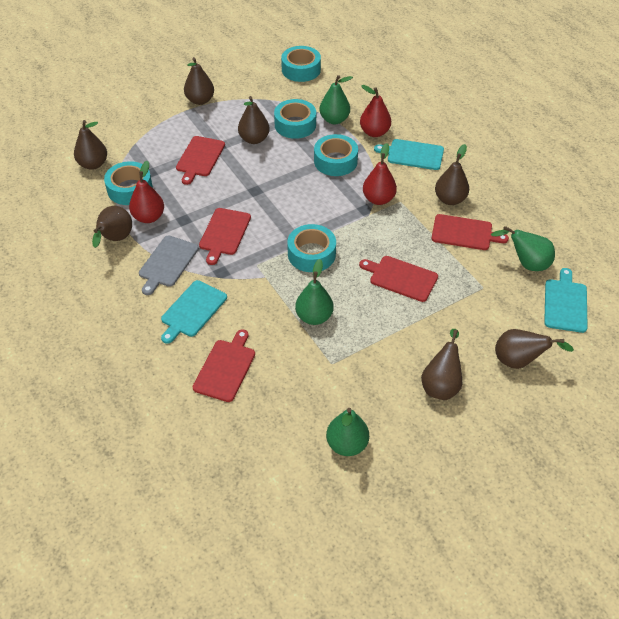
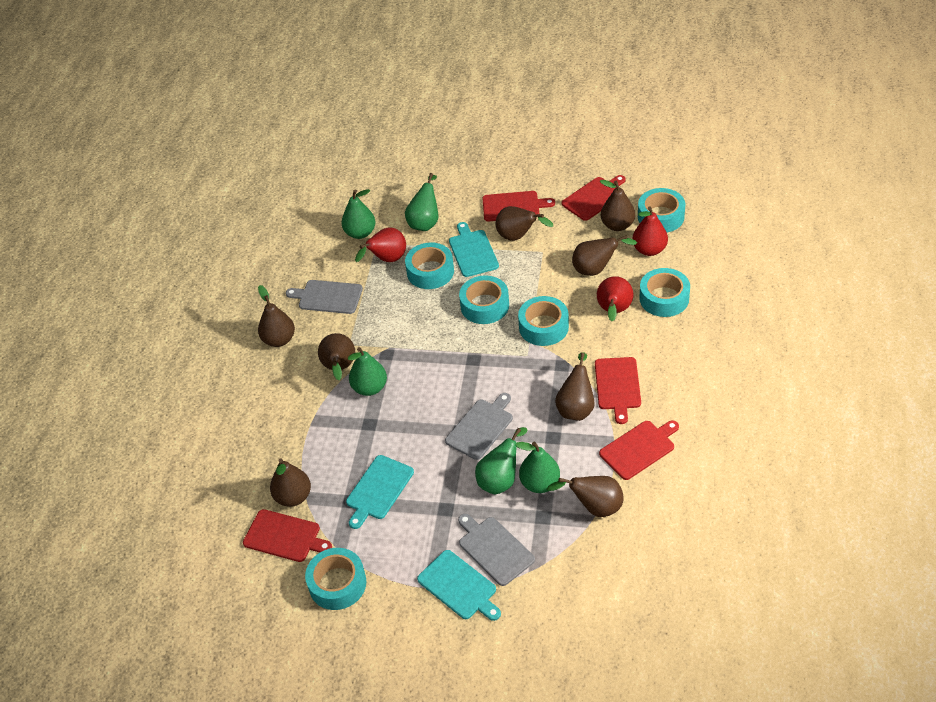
brown pear: [74,120,107,170] [92,206,132,248] [184,57,214,105] [238,96,270,144] [421,329,462,400] [435,144,469,205] [495,329,574,369] = 7 -> [258,285,295,347] [270,458,311,507] [318,333,355,380] [496,206,553,241] [547,476,624,517] [555,352,595,421] [572,235,637,276] [600,180,635,231] = 8
green pear: [295,259,334,325] [320,75,353,124] [326,408,369,456] [491,226,555,271] = 4 -> [341,189,376,239] [348,347,387,396] [405,173,438,231] [475,427,527,494] [515,442,560,493] = 5
grey cutting board: [139,236,199,295] = 1 -> [286,280,363,314] [445,393,513,460] [458,514,535,586] = 3
turquoise tape: [104,161,153,205] [274,99,316,139] [281,46,321,82] [287,224,336,272] [314,134,358,176] = 5 -> [305,548,367,610] [405,242,454,289] [459,275,509,324] [518,296,569,346] [638,188,685,233] [639,268,690,317] = 6

